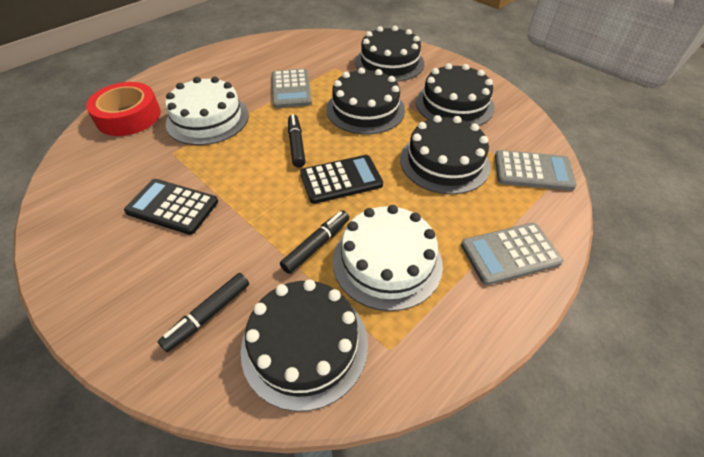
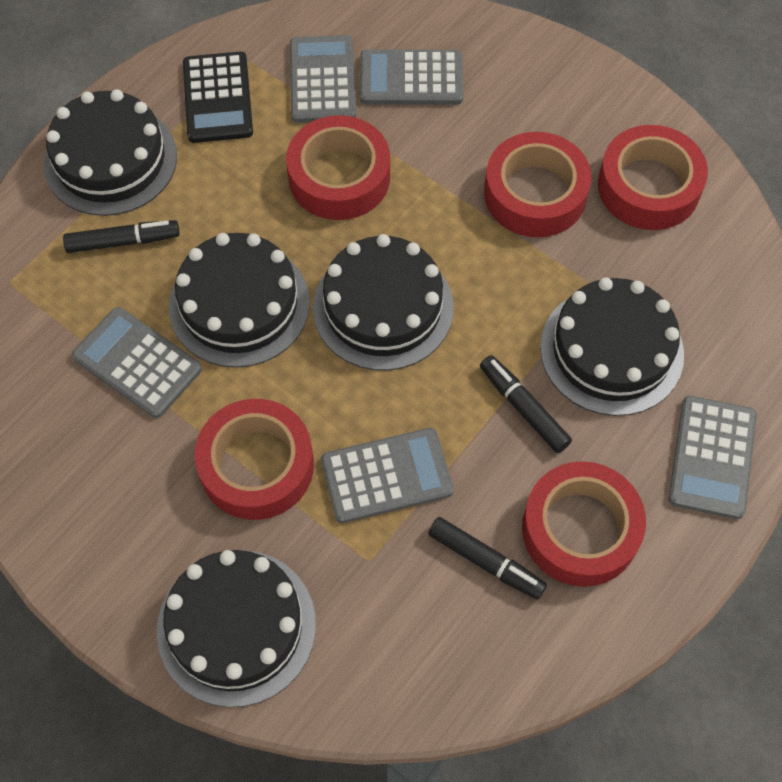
black calculator: [124,179,218,235] [300,155,383,204] = 2 -> [183,51,253,143] = 1
grey calculator: [272,69,312,108] [461,223,563,285] [495,150,577,191] = 3 -> [72,307,202,418] [290,35,356,123] [321,428,454,523] [360,49,463,105] [668,396,757,519] = 5
red tape: [86,82,161,136] = 1 -> [194,399,314,520] [286,115,390,220] [484,132,591,237] [522,461,646,587] [598,125,708,230] = 5
white cake: [165,77,249,145] [333,205,443,311] = 2 -> none = 0

